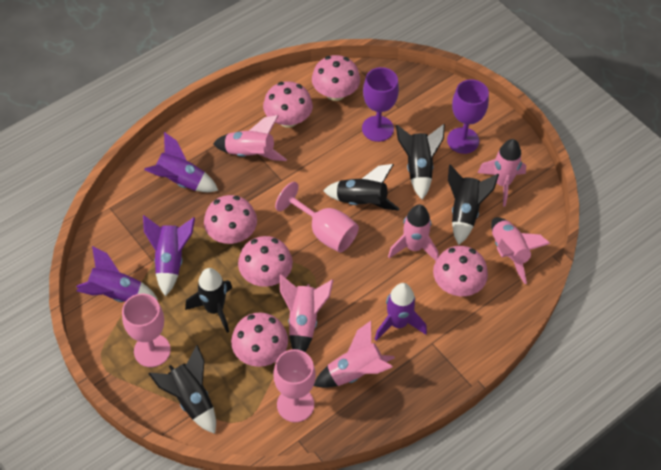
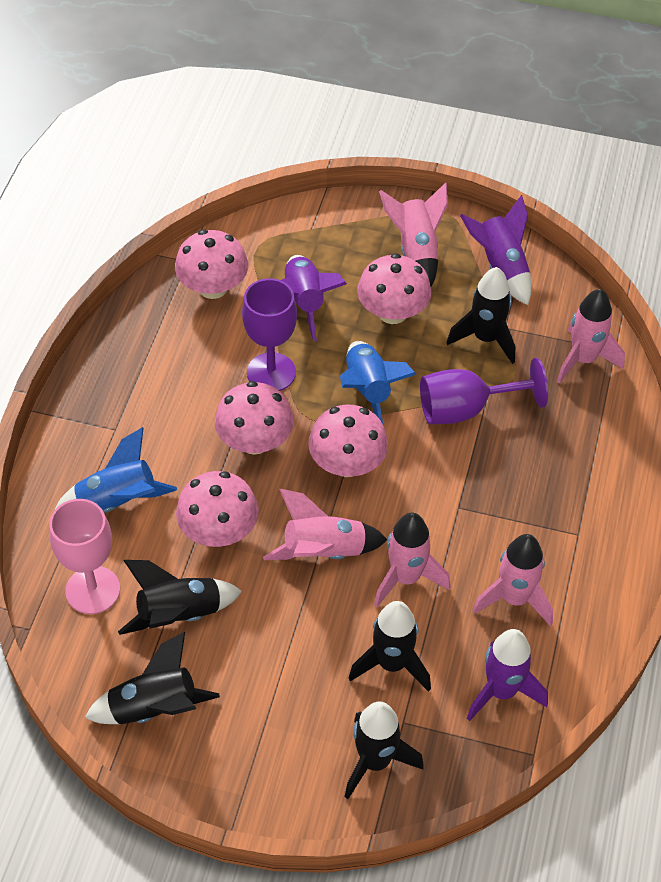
blue rocket: none = 0 -> [54,427,177,513] [340,341,417,424] = 2
pink goblet: [122,294,171,367] [273,349,316,422] [275,182,359,253] = 3 -> [49,499,120,614] = 1
pink mushroom: [204,195,257,244] [231,312,288,367] [238,236,293,287] [263,81,313,128] [312,55,360,101] [433,246,488,296] = 6 -> [175,230,248,299] [176,471,259,547] [215,381,294,455] [308,404,388,477] [357,253,431,324] = 5
pink rocket: [213,115,287,161] [280,274,333,352] [314,321,395,388] [388,204,439,261] [478,139,526,206] [491,217,550,284] = 6 -> [263,489,387,560] [374,513,450,607] [379,182,448,287] [472,534,553,626] [557,289,625,384] = 5
purple rocket: [76,246,158,302] [143,215,195,296] [144,132,218,192] [375,283,427,341] = 4 -> [281,255,347,341] [460,195,532,305] [467,629,548,721] = 3

